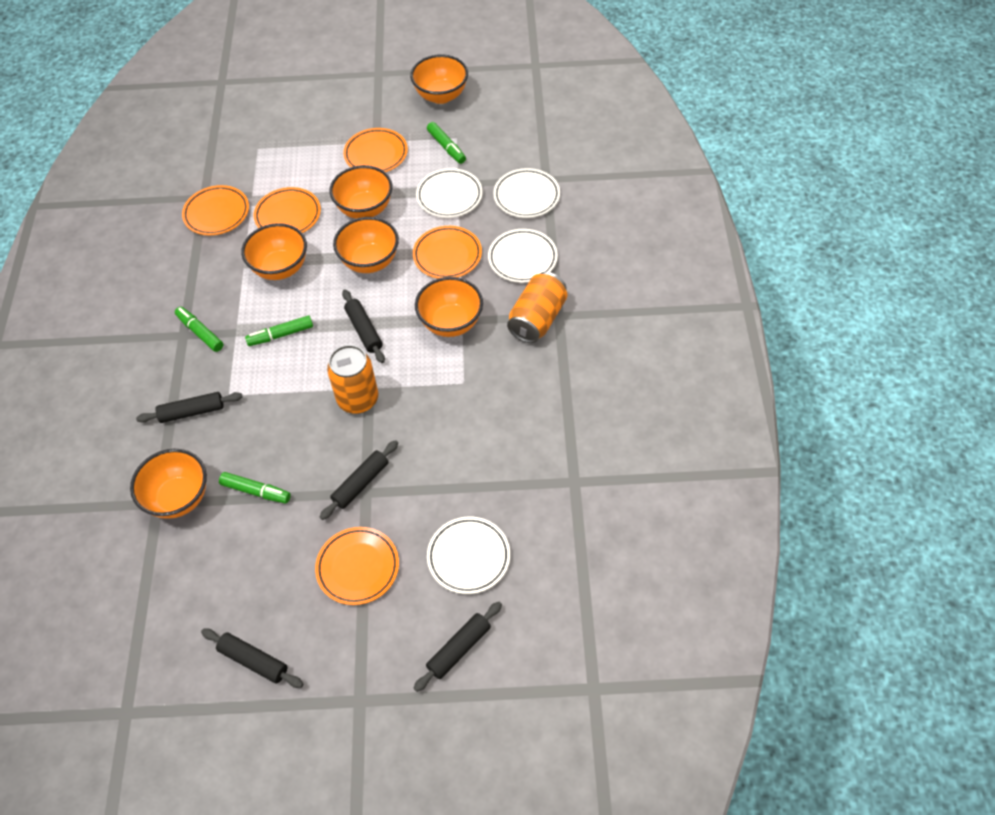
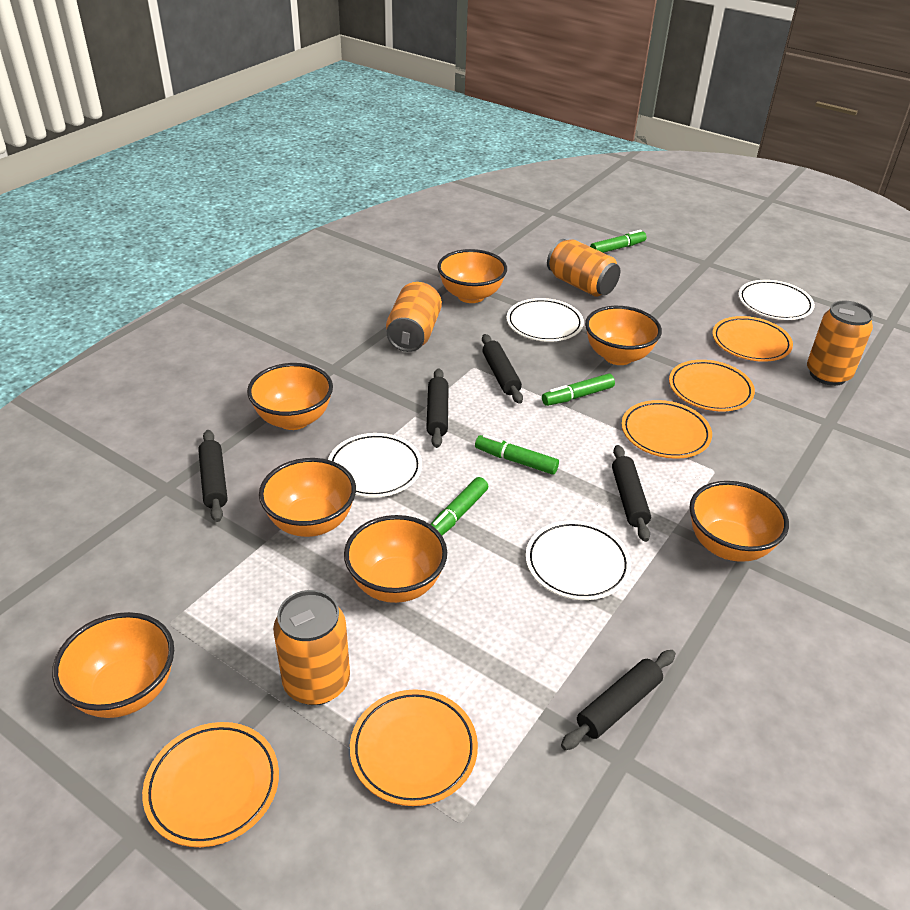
orange bowl: [130,449,207,519] [241,223,307,280] [330,165,392,219] [333,217,399,273] [410,54,468,104] [415,277,483,337] = 6 -> [52,612,174,718] [247,363,333,430] [259,458,356,537] [344,515,447,603] [437,249,507,303] [585,306,662,365] [689,481,789,562] = 7
orange can: [327,345,378,414] [507,272,567,343] = 2 -> [273,590,350,705] [386,282,442,352] [547,239,620,297] [807,300,873,386] = 4

